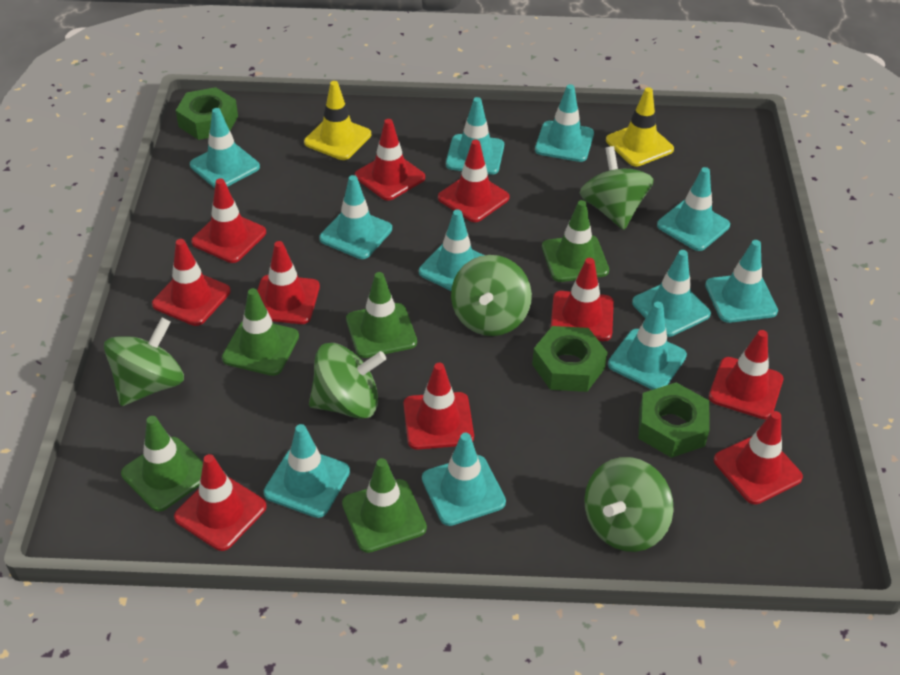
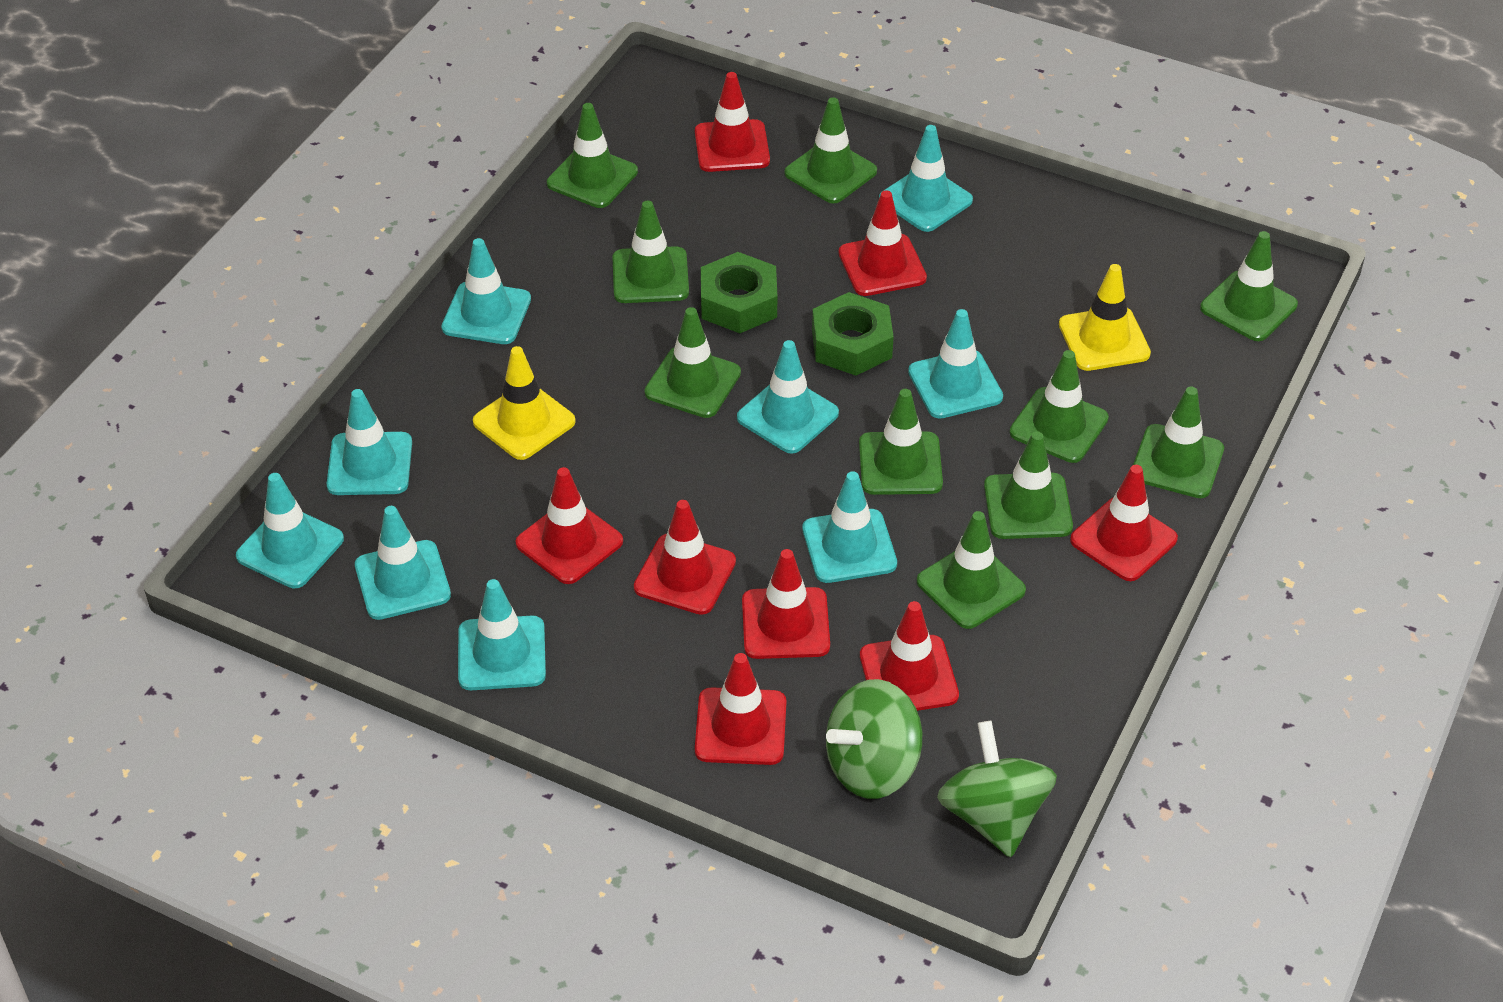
green nut: [176,87,238,140] [532,326,608,392] [638,382,710,458] = 3 -> [701,252,777,333] [812,292,894,376] = 2
green spinning top: [104,317,184,406] [309,343,386,419] [451,255,532,336] [580,146,654,230] [584,457,674,552] = 5 -> [826,679,922,799] [937,721,1057,858] = 2
green traffic cone: [121,416,203,512] [222,288,299,376] [342,458,427,553] [346,272,417,358] [542,200,609,282] = 5 -> [547,103,638,208] [612,200,689,303] [645,307,741,418] [785,97,877,203] [859,389,943,495] [917,511,1026,629] [984,431,1073,539] [1010,350,1109,463] [1133,387,1224,498] [1200,231,1298,341] = 10
red traffic cone: [152,239,231,326] [174,454,267,551] [191,178,266,263] [257,241,320,324] [355,119,425,201] [404,363,474,450] [438,140,510,222] [551,258,614,341] [709,330,783,419] [714,411,803,504] = 10 -> [516,467,623,584] [634,500,736,615] [695,72,770,172] [695,653,786,765] [742,549,830,659] [839,190,927,296] [860,601,959,711] [1070,465,1178,581] = 8
turquoise traffic cone: [190,108,260,188] [264,424,350,518] [319,175,392,259] [419,209,484,291] [422,433,506,526] [446,97,504,175] [535,84,594,162] [608,302,687,390] [632,250,711,337] [657,167,730,251] [705,240,778,323] = 11 -> [236,473,344,588] [327,389,412,495] [355,506,451,620] [441,238,531,344] [458,579,546,690] [737,340,839,454] [802,471,897,583] [879,125,973,232] [908,309,1003,419] = 9

